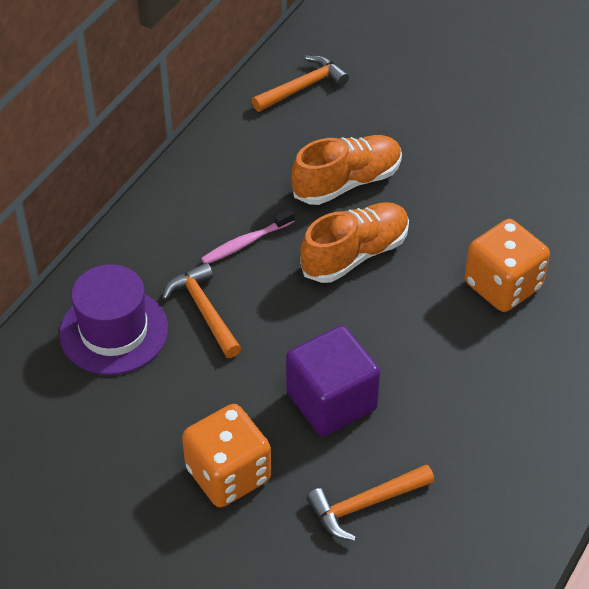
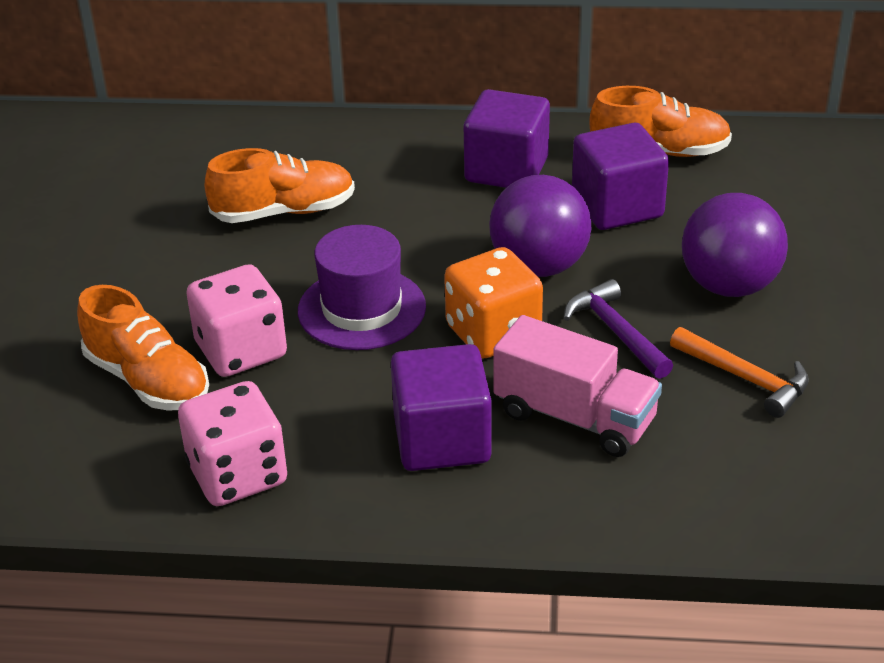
orange dice: [182,404,271,508] [464,219,550,312] = 2 -> [444,247,543,358] = 1
orange hammer: [162,263,242,358] [252,55,349,112] [306,464,434,541] = 3 -> [670,327,809,418] = 1
orange shoe: [291,135,402,205] [300,202,409,283] = 2 -> [77,285,209,410] [205,148,355,223] [590,86,732,157] = 3
pink dice: none = 0 -> [178,381,287,506] [186,264,287,377] = 2
pink toothbrush: [201,209,295,264] = 1 -> none = 0
pink truck: none = 0 -> [493,315,662,457] = 1
purple ball: none = 0 -> [489,175,591,277] [682,193,788,297] = 2
purple cube: [286,325,380,436] = 1 -> [391,344,492,471] [464,89,550,188] [572,123,669,230] = 3
purple hammer: none = 0 -> [564,279,673,379] = 1

